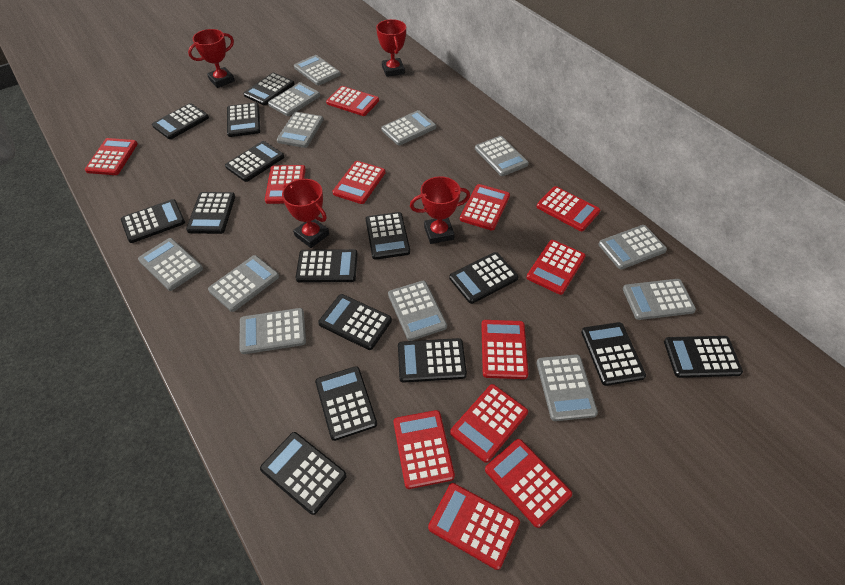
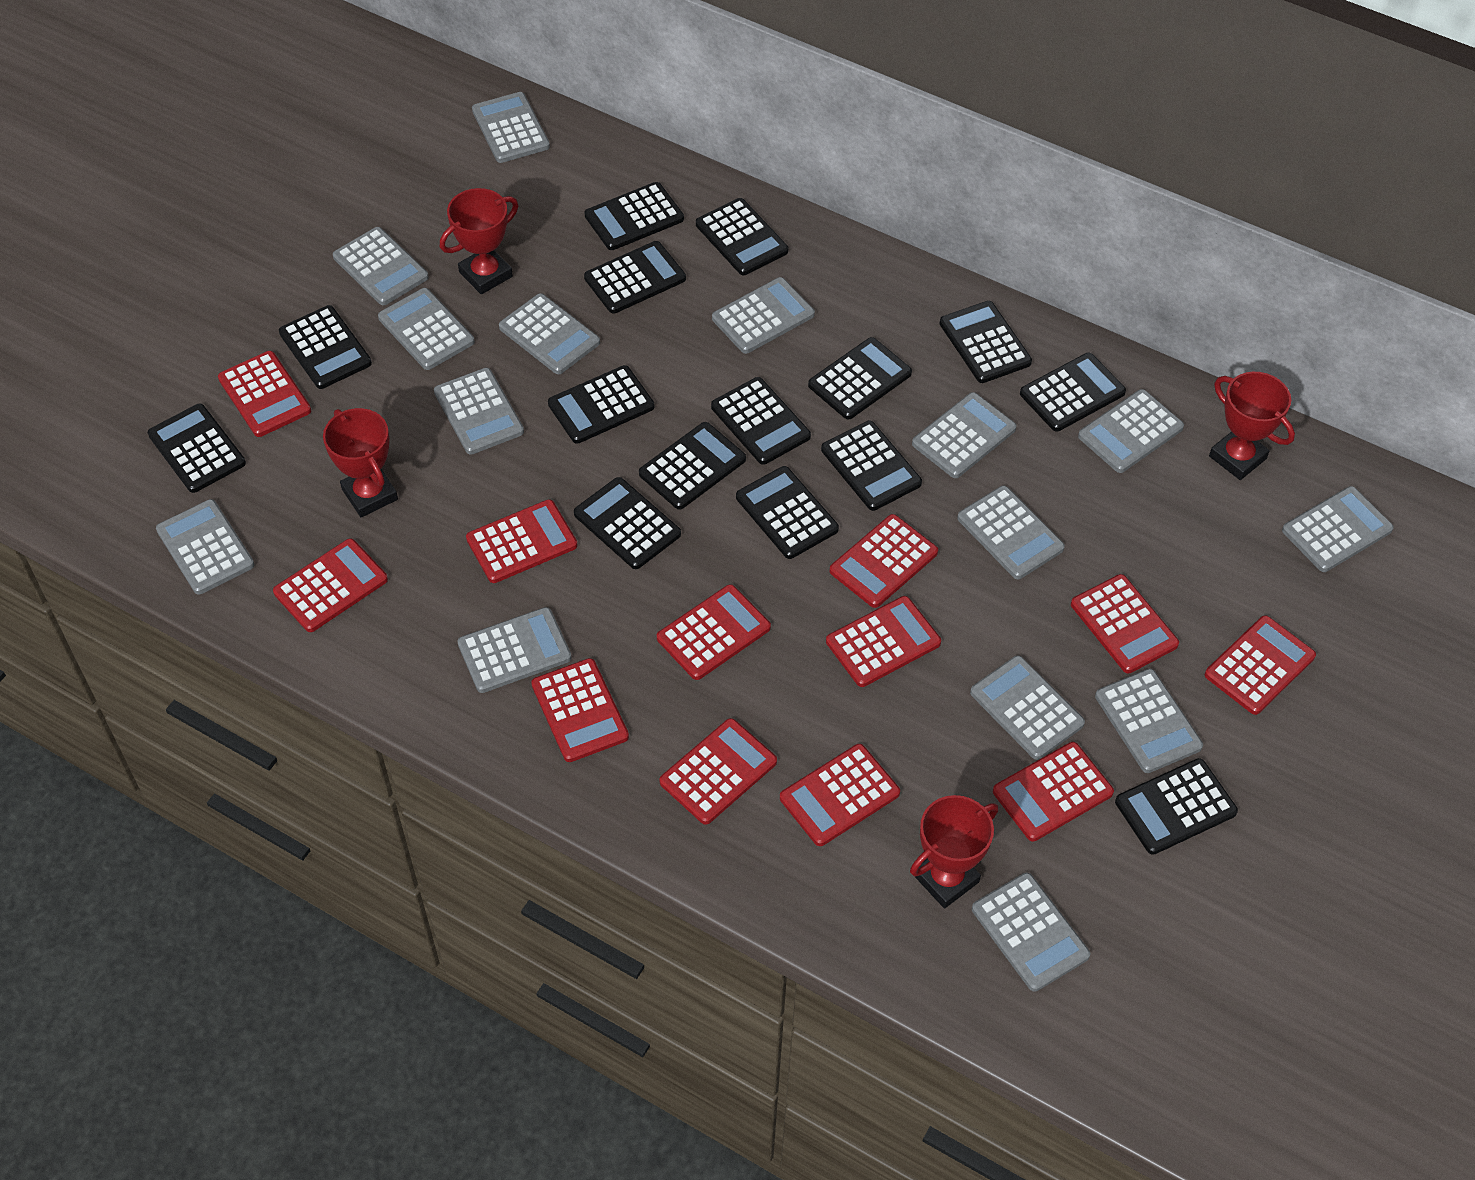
grey calculator: [138,238,203,291] [208,255,279,312] [239,308,306,354] [268,82,320,116] [277,112,323,148] [294,55,341,86] [381,110,436,146] [388,281,447,341] [475,136,529,176] [536,354,598,421] [598,225,667,270] [623,279,696,320] = 12 -> [156,499,255,594] [333,227,429,305] [378,288,475,370] [434,368,524,455] [457,607,572,693] [472,92,550,163] [499,293,600,374] [712,277,815,354] [912,392,1017,478] [957,486,1065,579] [970,655,1085,760] [972,873,1091,992] [1078,389,1184,473] [1095,669,1203,773] [1282,486,1394,572] = 15

